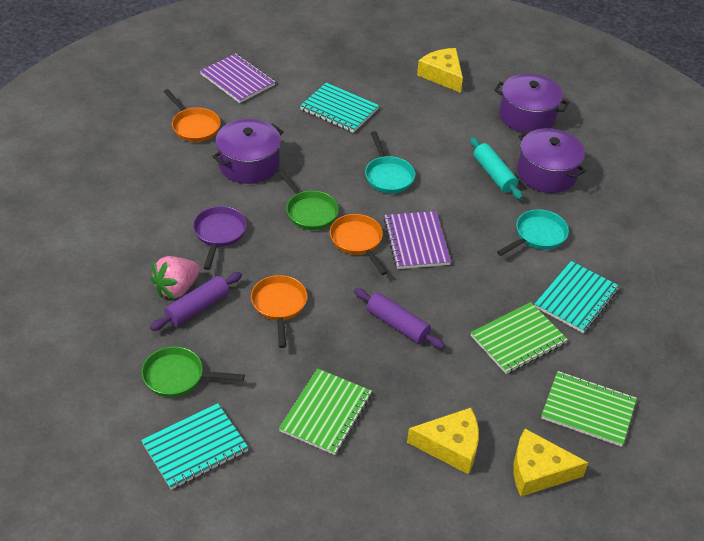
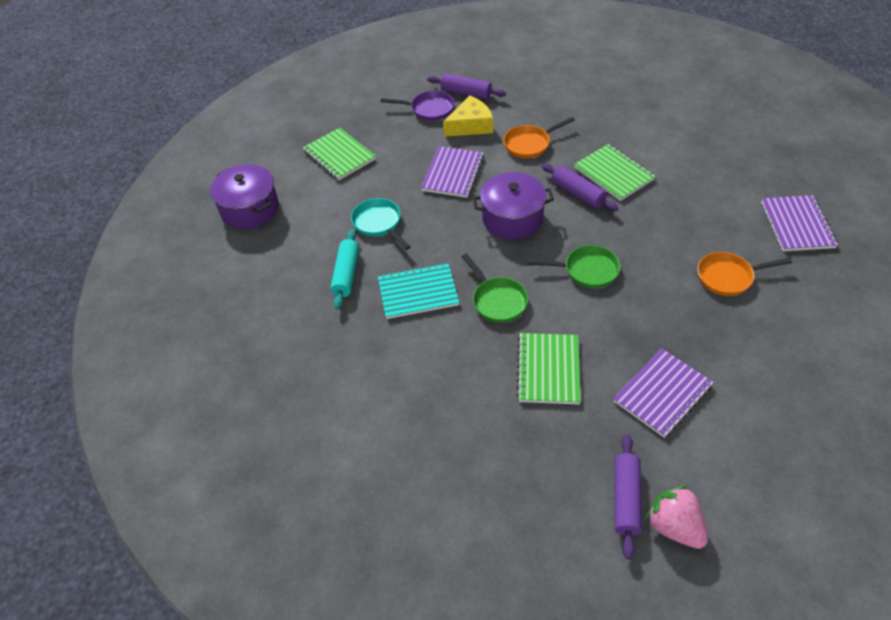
orange pan: [163,89,221,142] [251,275,307,348] [330,214,388,275] = 3 -> [504,117,575,158] [697,252,792,296] = 2
purple notebook: [200,53,275,103] [384,211,451,269] = 2 -> [421,146,484,198] [613,349,714,438] [761,195,838,251] = 3
purple pot: [212,119,283,184] [494,74,569,133] [517,128,586,193] = 3 -> [210,164,279,229] [473,172,554,239] = 2
purple rolling pin: [150,272,242,331] [354,288,445,349] = 2 -> [427,74,506,99] [541,163,619,211] [614,434,642,560] = 3
turquoise notebook: [141,403,249,490] [300,83,379,133] [535,261,620,333] = 3 -> [378,262,459,319] = 1
turquoise pan: [365,131,415,193] [497,209,569,256] = 2 -> [351,198,411,250] = 1
yellow cheese: [407,408,479,474] [417,48,463,93] [513,429,589,496] = 3 -> [443,96,493,137] = 1

